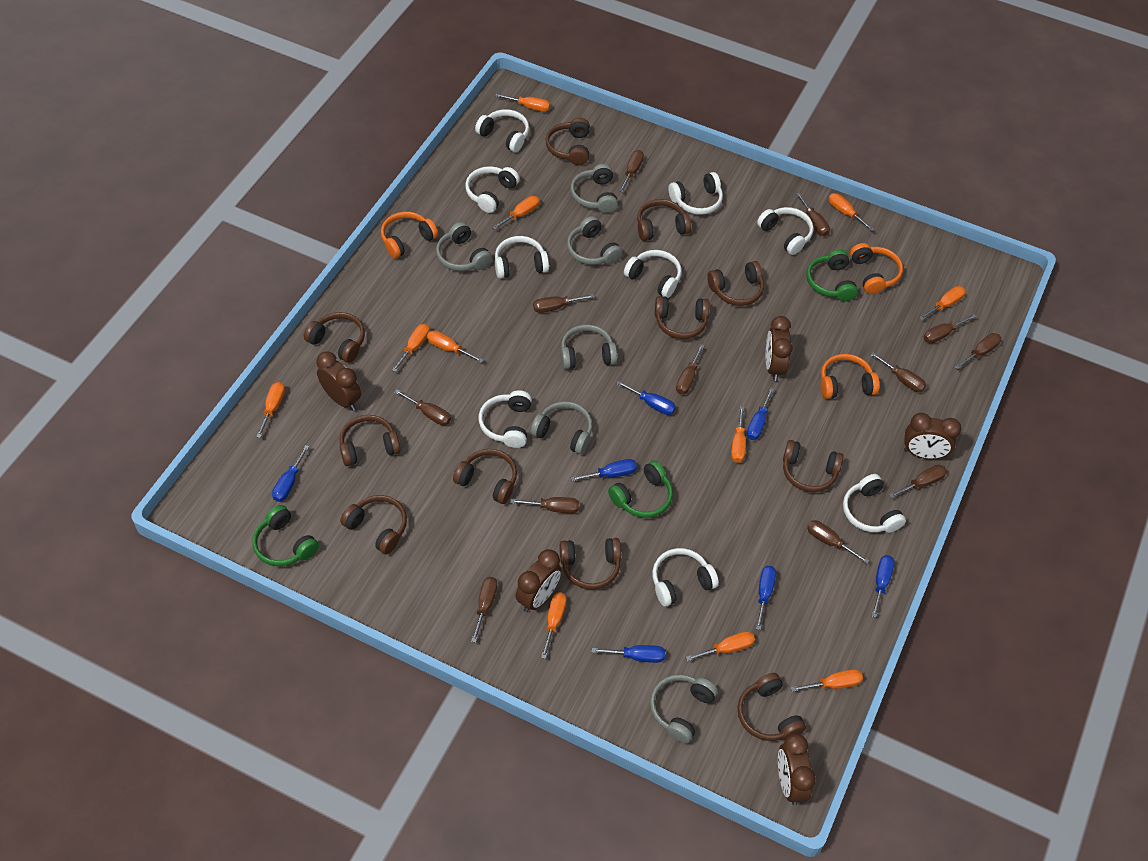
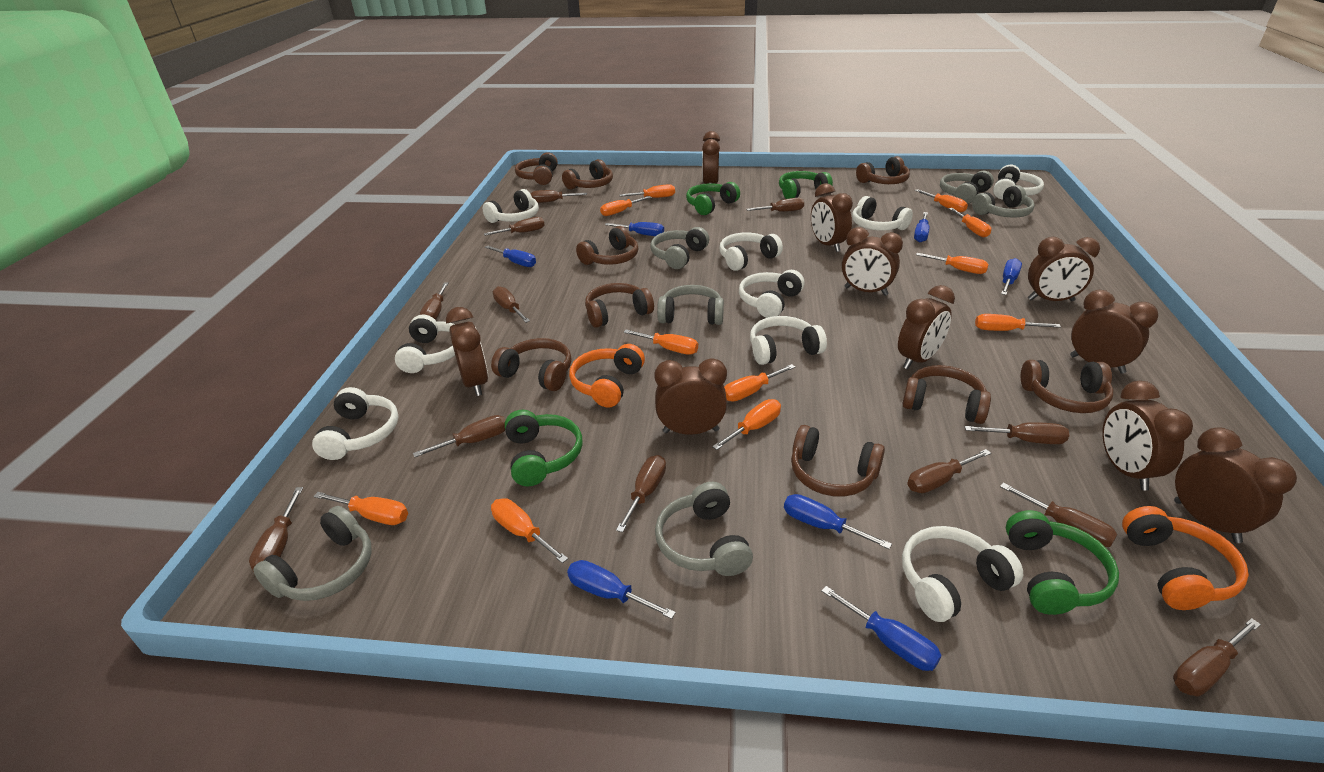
brown clock: [316,352,361,411] [515,549,562,612] [766,316,793,381] [778,734,816,805] [904,413,961,459] = 5 -> [446,307,488,396] [655,358,727,435] [702,131,720,184] [811,183,853,252] [842,227,903,296] [898,285,955,369] [1028,237,1100,301] [1070,290,1158,374] [1102,381,1193,490] [1174,428,1297,543] = 10
brown headphones: [304,312,365,363] [340,415,401,466] [340,495,407,554] [453,449,517,504] [545,118,590,165] [560,538,621,590] [637,199,691,241] [655,296,710,339] [707,261,764,306] [738,673,806,741] [783,440,844,492] = 11 -> [491,338,572,391] [515,152,558,185] [562,159,613,189] [576,226,638,265] [585,283,654,328] [791,425,885,496] [856,156,910,184] [902,365,991,424] [1021,360,1113,413] = 9
green headphones: [252,505,319,566] [608,461,673,518] [806,249,858,301] = 3 -> [505,410,583,486] [686,182,740,215] [779,171,833,199] [1006,510,1119,615] = 4
orange headphones: [381,212,438,259] [821,354,880,399] [850,243,903,294] = 3 -> [569,344,645,408] [1122,506,1249,610] = 2

